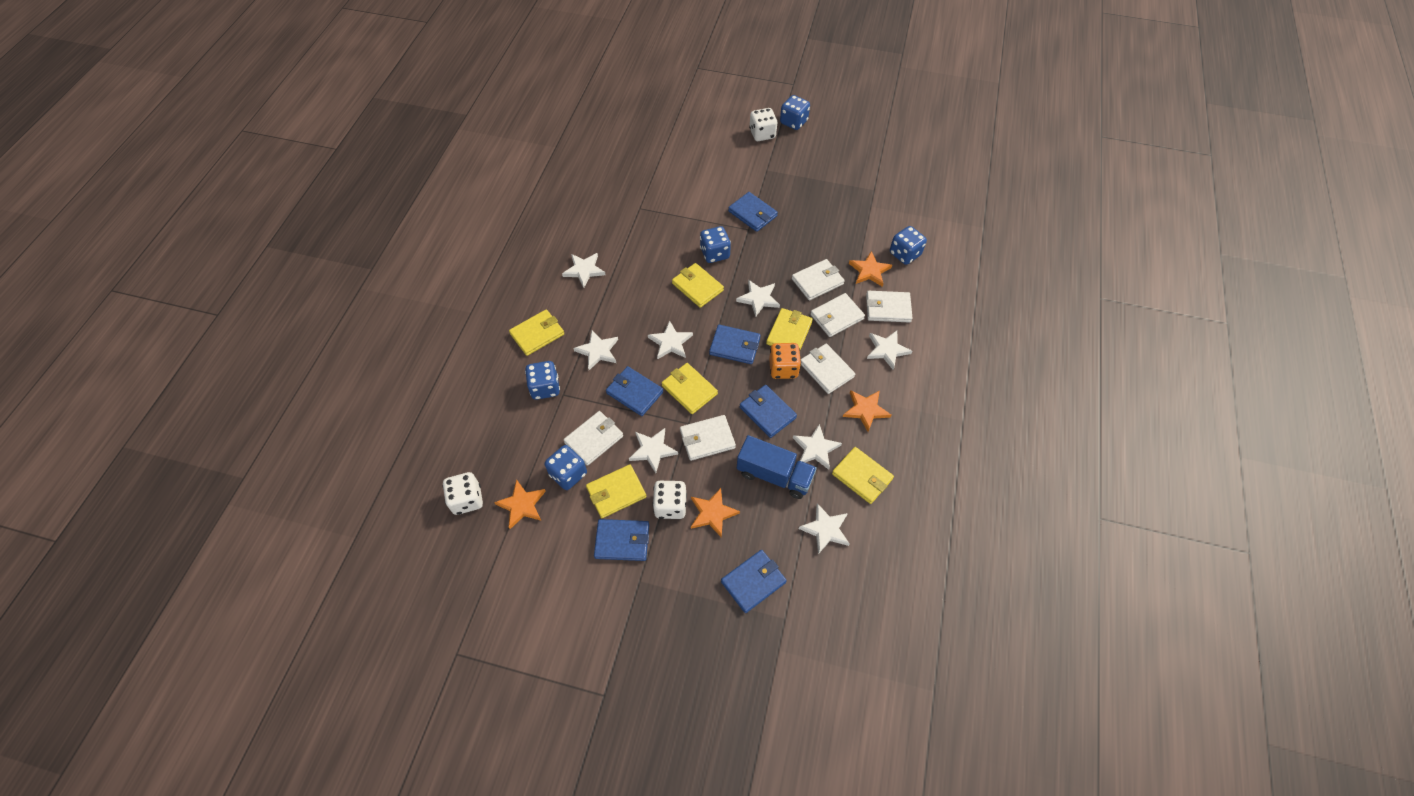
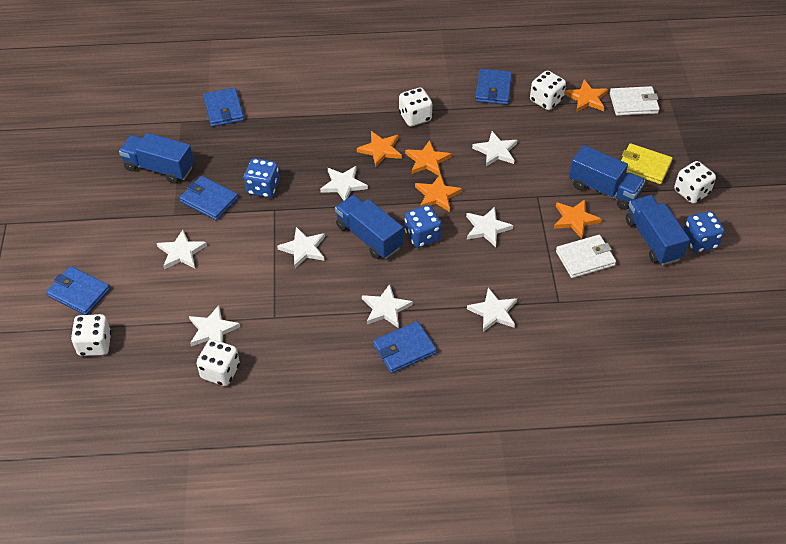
blue dice: [525,361,560,400] [545,445,587,490] [700,226,731,263] [780,95,810,130] [890,226,927,265] = 5 -> [244,158,279,198] [404,205,441,248] [683,211,724,253] = 3
blue truck: [737,435,817,499] = 1 -> [119,133,194,184] [335,195,403,259] [569,145,645,210] [626,195,690,265] = 4
blue wallet: [594,519,649,561] [606,366,663,416] [709,325,761,364] [721,550,787,613] [728,192,778,232] [740,385,797,438] = 6 -> [46,266,110,315] [179,176,238,220] [203,88,244,127] [373,321,437,373] [475,69,512,105] = 5
orange dice: [769,343,801,379] = 1 -> none = 0
orange star: [494,479,546,529] [691,488,740,538] [843,390,891,432] [849,251,892,287] = 4 -> [357,131,402,167] [405,140,451,176] [415,174,462,212] [554,199,602,239] [564,79,608,112] = 5
white dice: [442,472,483,515] [652,481,687,519] [749,108,778,141] = 3 -> [71,314,111,356] [197,339,240,386] [399,87,432,127] [530,70,566,110] [674,161,716,204] = 5
white wallet: [564,411,623,466] [680,415,736,461] [792,259,845,300] [801,344,855,394] [810,293,865,337] [866,291,913,323] = 6 -> [556,235,616,278] [610,86,660,116] = 2
yellow wallet: [509,309,564,356] [586,465,646,518] [662,363,718,414] [672,263,724,308] [766,308,813,350] [832,447,894,504] = 6 -> [621,143,673,184] = 1

